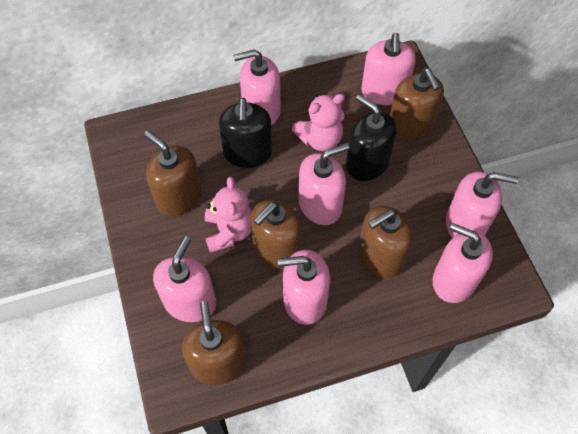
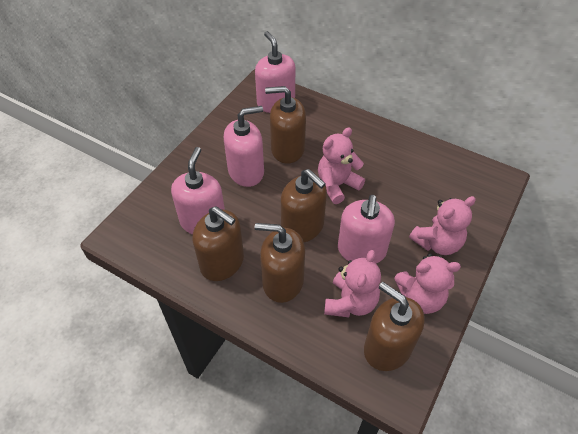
black soap dispenser: [219,98,272,168] [346,94,397,181] = 2 -> none = 0
pink soap dispenser: [153,236,216,322] [233,49,281,125] [278,250,330,325] [299,143,349,225] [361,33,416,105] [433,223,493,303] [446,172,518,238] = 7 -> [171,147,225,235] [224,106,264,187] [255,31,295,113] [338,195,395,263] = 4
pink teddy bear: [205,177,252,253] [292,94,345,151] = 2 -> [318,128,365,204] [324,250,381,317] [394,253,461,314] [409,196,476,255] = 4

